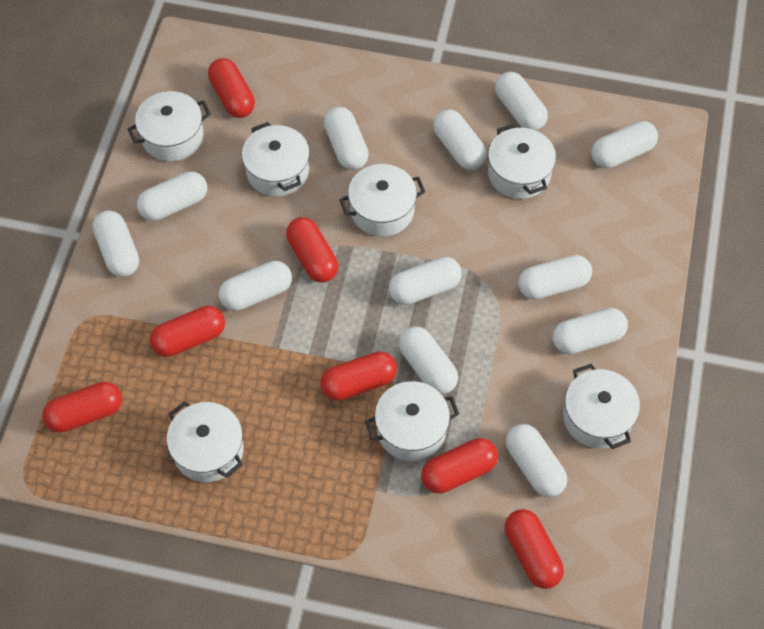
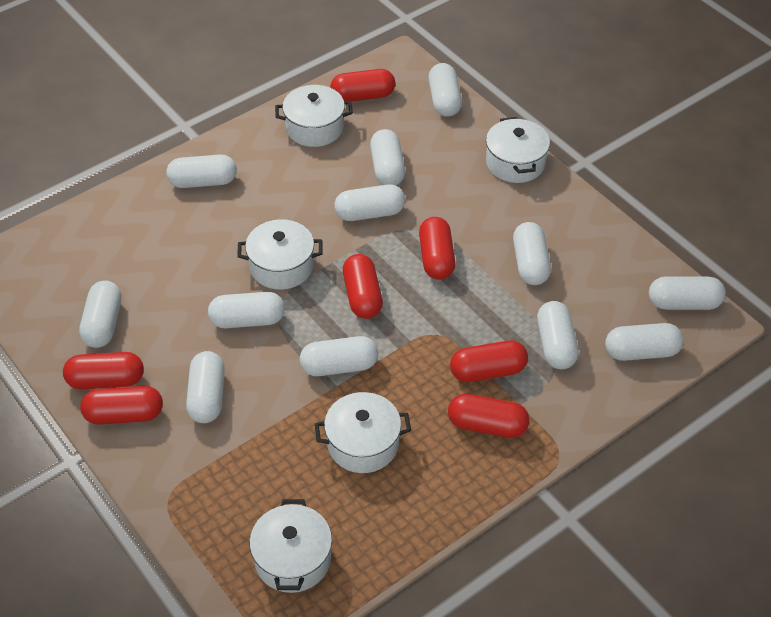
white pot: [127,91,211,161] [167,401,243,482] [242,122,310,196] [339,164,425,236] [365,381,459,461] [488,124,556,199] [563,364,640,449] = 7 -> [237,219,323,290] [249,499,332,593] [275,85,353,147] [315,392,411,473] [486,117,550,183] = 5

